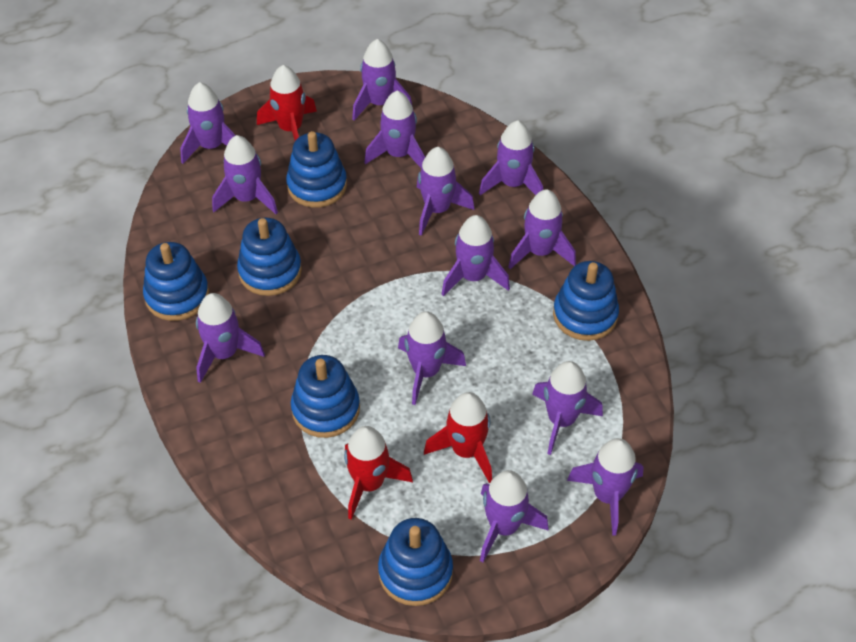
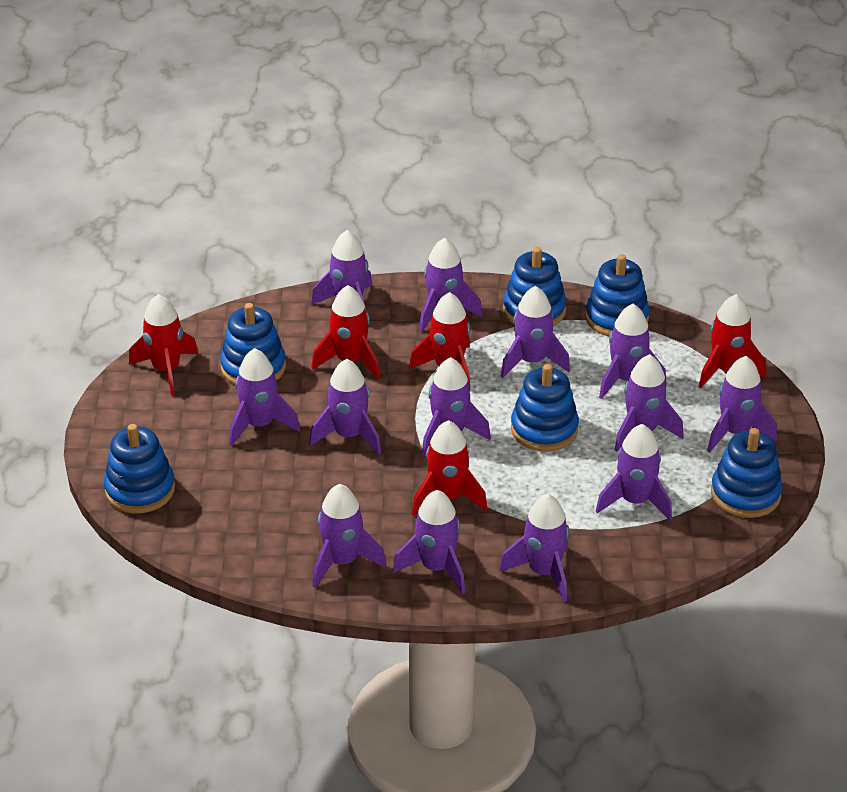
red rocket: [257,65,317,141] [344,426,413,520] [424,392,492,483] = 3 -> [129,294,198,396] [311,285,380,379] [409,292,470,390] [412,420,488,516] [699,294,766,388] = 5

